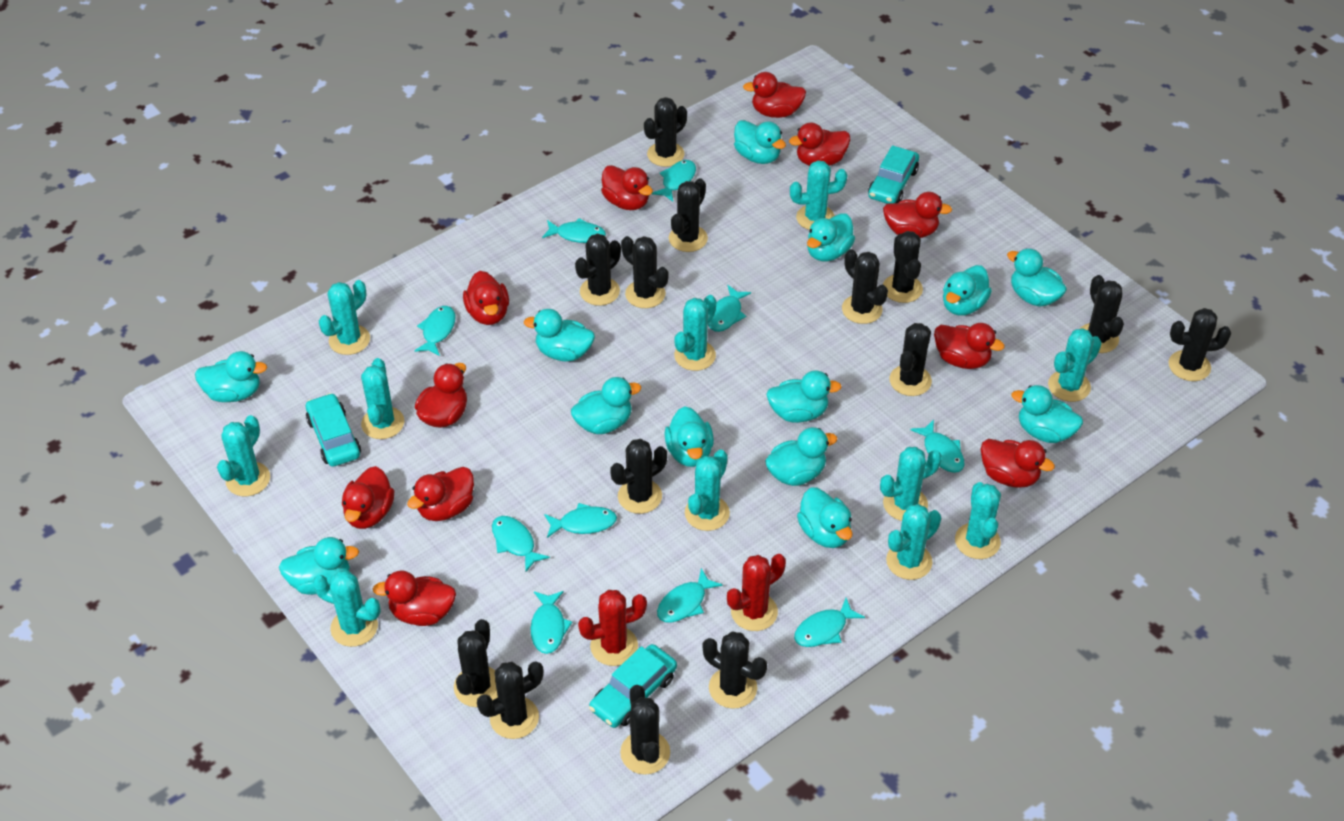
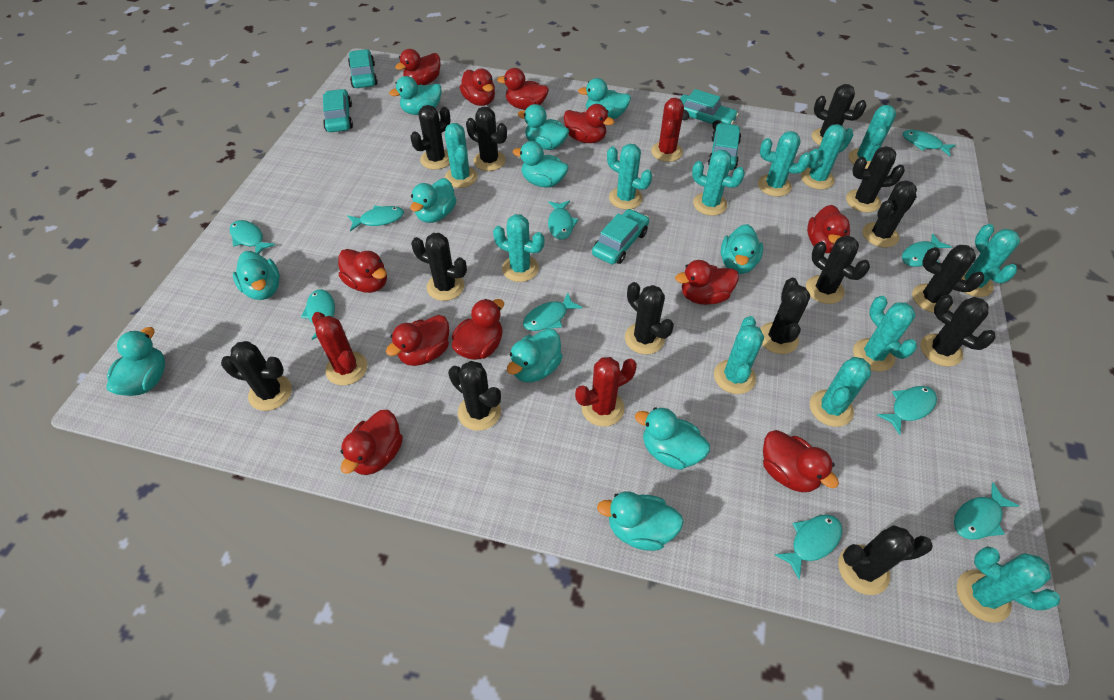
red cactus: [578,590,647,666] [727,554,786,631] = 2 -> [312,312,367,385] [575,357,637,427] [651,98,684,162] = 3
turquoise cactus: [217,415,270,496] [312,571,381,647] [319,280,370,355] [361,358,404,439] [674,295,716,371] [685,449,730,531] [790,160,847,230] [880,447,942,521] [886,504,941,580] [955,482,1001,559] [1048,328,1102,402] = 11 -> [445,123,478,188] [493,214,544,282] [607,144,652,210] [692,150,745,216] [714,316,764,394] [758,131,811,197] [801,124,853,190] [810,357,871,427] [849,105,896,169] [853,296,917,372] [957,546,1060,623] [961,224,1020,297] = 12
turquoise car: [306,393,361,467] [589,644,677,728] [868,145,919,204] = 3 -> [323,89,353,132] [348,49,378,88] [592,209,649,264] [680,89,739,130] [708,123,741,170] = 5
turquoise duck: [195,351,267,402] [279,537,359,595] [524,309,595,362] [571,377,641,434] [664,406,714,467] [734,120,786,164] [765,427,837,486] [766,370,842,423] [797,487,853,548] [807,213,855,261] [943,265,992,316] [1007,248,1067,307] [1011,385,1083,443] = 13 -> [107,327,165,396] [233,251,280,300] [389,76,442,115] [410,178,457,223] [507,328,563,382] [513,141,569,188] [518,104,569,150] [578,78,631,119] [597,491,684,551] [635,407,710,470] [721,224,763,274] = 11

